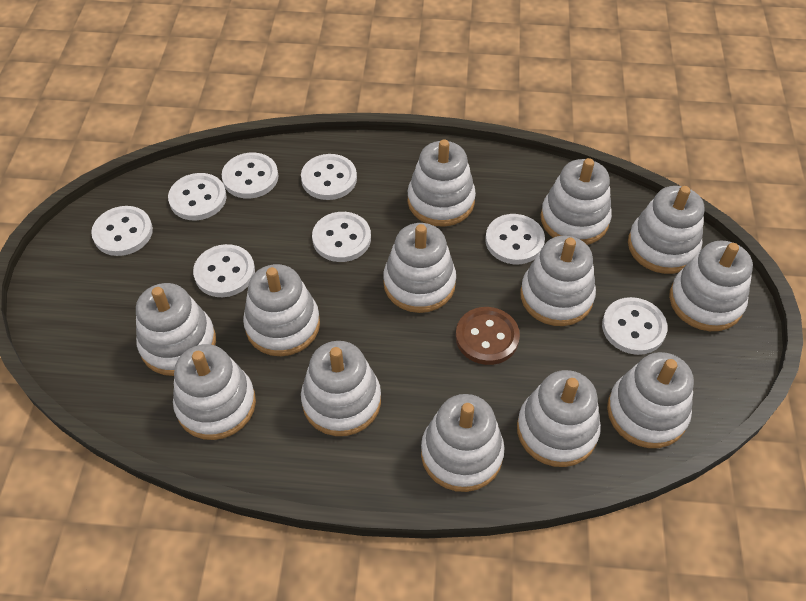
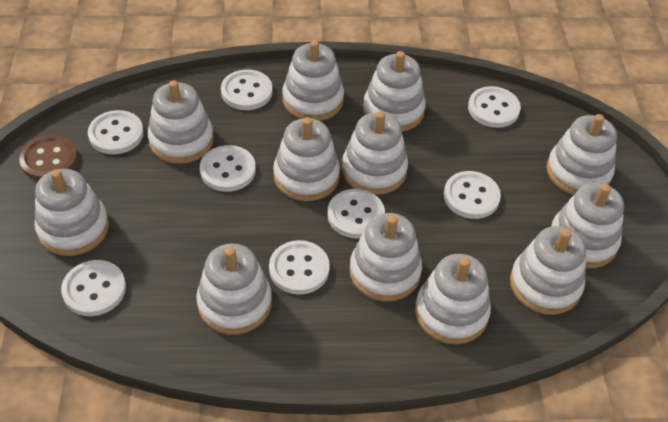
white stacking toy: [136,283,216,376] [173,344,256,440] [243,264,320,356] [301,341,381,436] [383,223,456,313] [408,139,476,227] [421,394,505,492] [517,370,601,467] [520,236,596,326] [541,158,612,245] [607,352,694,448] [628,186,705,274] [669,241,753,331] = 13 -> [34,169,109,256] [147,80,214,164] [196,243,272,335] [273,117,340,201] [282,40,344,121] [342,111,408,195] [349,213,422,302] [363,51,426,132] [415,254,491,344] [510,226,586,315] [547,114,617,195] [551,183,624,269] = 12

